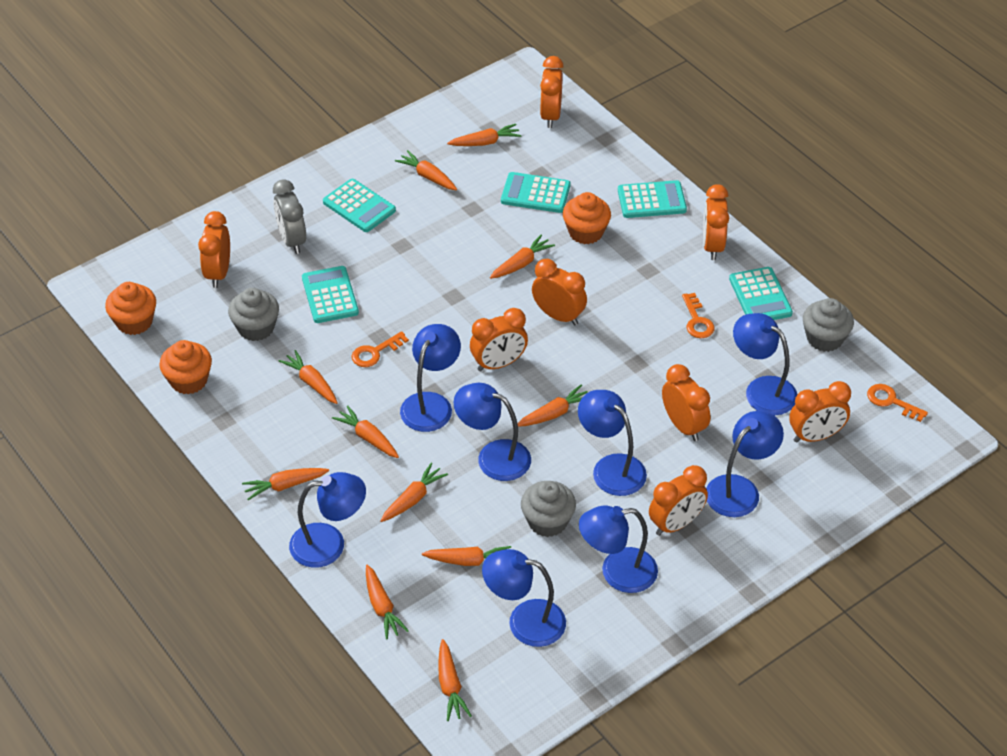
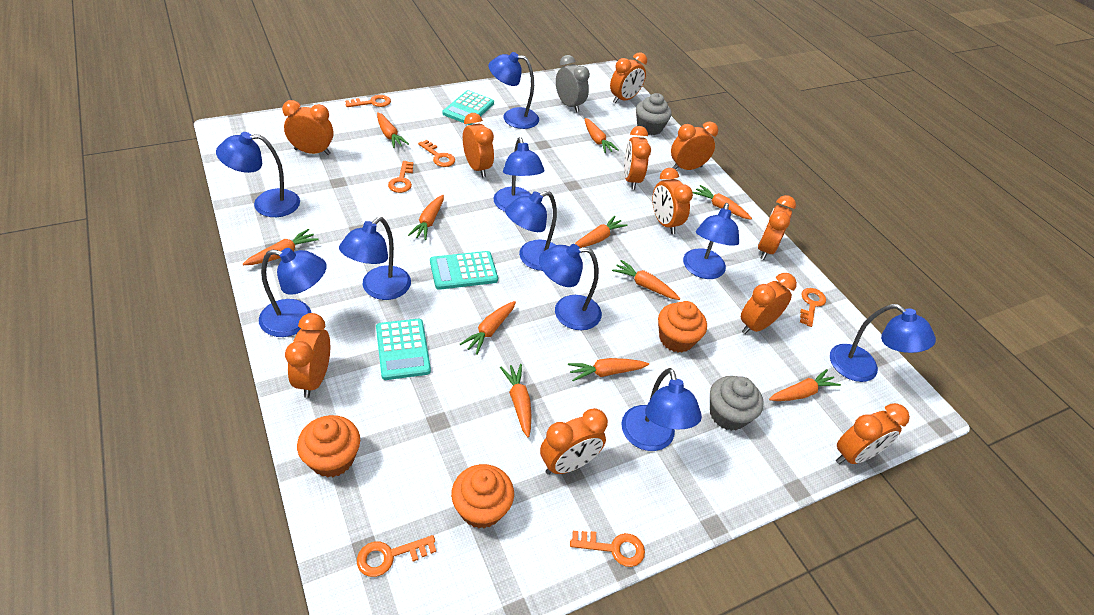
blue lamp: [289,472,366,568] [400,324,461,432] [454,383,531,481] [482,549,566,647] [578,390,647,496] [579,505,658,593] [706,411,784,517] [733,313,797,415] = 8 -> [216,132,300,217] [259,248,327,337] [339,217,411,300] [489,52,539,129] [493,137,544,212] [505,191,557,271] [539,244,602,330] [621,368,702,451] [683,203,739,279] [830,304,936,382] = 10
grey cupcake: [228,288,279,341] [521,481,576,537] [803,298,854,352] = 3 -> [636,93,672,135] [710,376,764,431] = 2
orange clock: [198,211,230,288] [470,308,528,371] [532,259,587,325] [540,56,564,128] [649,465,708,536] [662,364,710,441] [703,184,729,260] [789,381,851,443] = 8 -> [282,100,334,155] [285,313,330,398] [463,113,494,177] [540,408,608,475] [610,52,647,103] [624,126,651,190] [652,168,693,234] [671,122,718,170] [741,273,797,334] [758,195,796,260] [836,403,910,464] = 11
orange key: [352,331,409,367] [682,293,714,338] [867,384,928,422] = 3 -> [345,95,391,107] [357,535,436,577] [388,161,414,193] [418,140,455,167] [570,531,645,567] [800,288,826,327] = 6
turquoise calculator: [302,266,359,323] [323,179,396,232] [501,172,571,213] [618,180,687,218] [729,267,793,320] = 5 -> [376,319,431,380] [430,251,498,290] [443,90,494,125] = 3

